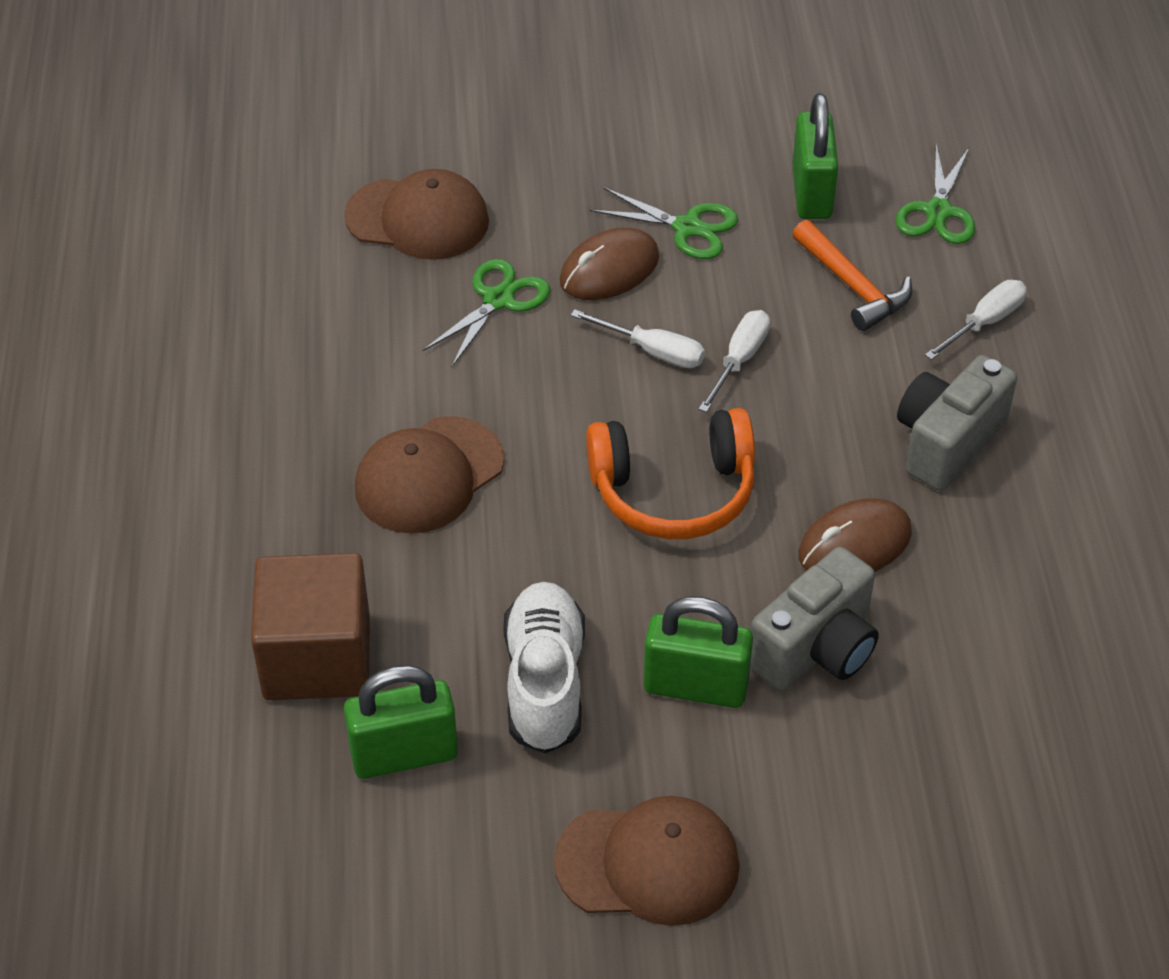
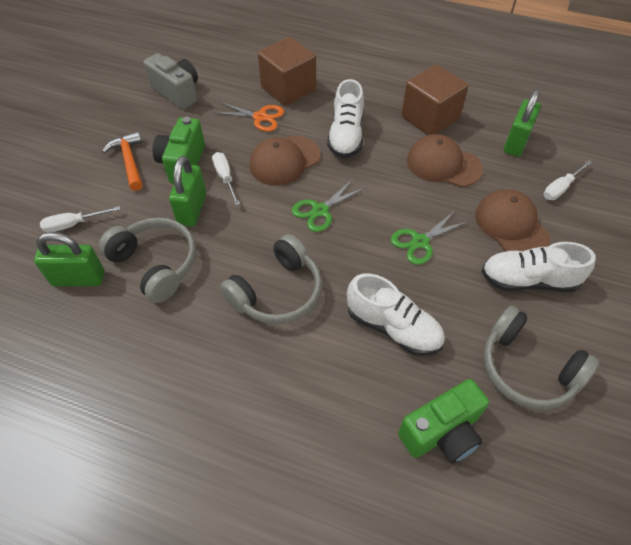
brown cube: [251,553,370,700] = 1 -> [258,37,316,106] [401,64,469,135] = 2
brown mouse: [560,228,659,300] [798,498,912,572] = 2 -> none = 0
green camera: none = 0 -> [153,117,205,184] [398,379,489,464] = 2
green scissors: [423,259,550,367] [590,187,738,259] [895,145,975,244] = 3 -> [292,179,365,232] [391,211,469,265] = 2
grey camera: [750,547,879,691] [897,355,1017,491] = 2 -> [143,53,198,109] = 1
grey headphones: none = 0 -> [99,218,196,303] [220,234,322,324] [483,306,599,410] = 3
orange headphones: [586,408,755,539] = 1 -> none = 0
orange scissors: none = 0 -> [213,102,284,132] = 1
white shoe: [503,582,585,754] = 1 -> [327,79,364,158] [347,273,445,356] [481,242,596,292] = 3

